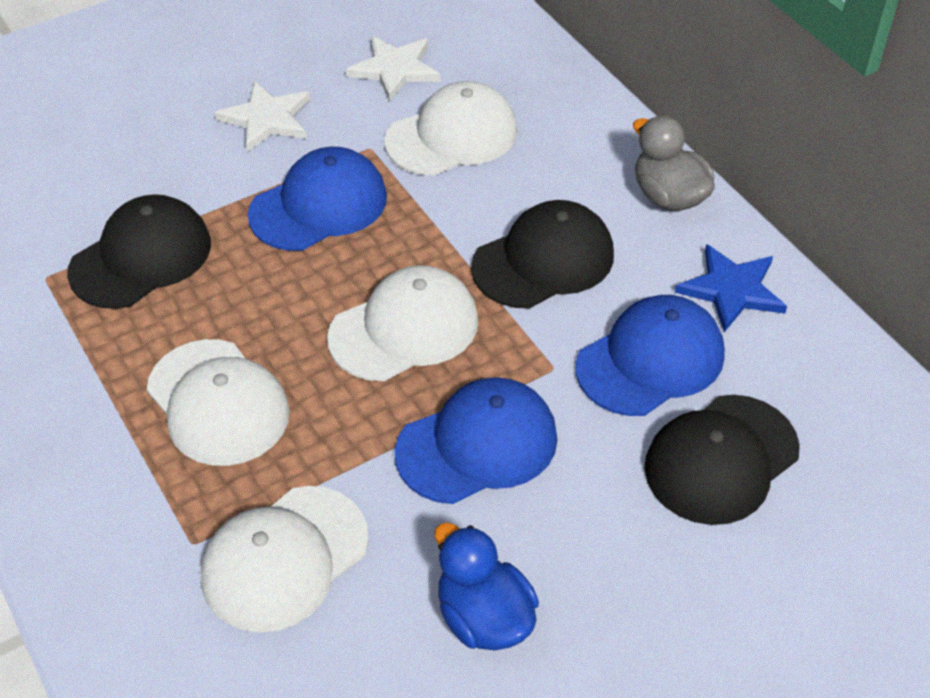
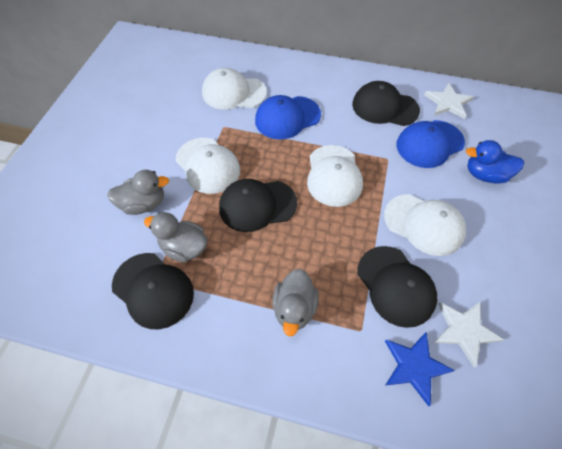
black cap: [67,194,211,309] [471,200,614,309] [644,395,800,525] = 3 -> [112,253,194,329] [219,179,297,232] [352,81,420,126] [357,246,437,328] = 4
blue cap: [248,147,387,251] [395,377,557,504] [576,295,725,416] = 3 -> [255,95,321,140] [397,120,465,168] = 2
grey duck: [633,116,715,211] = 1 -> [107,170,169,215] [144,212,208,262] [272,269,319,336] = 3

